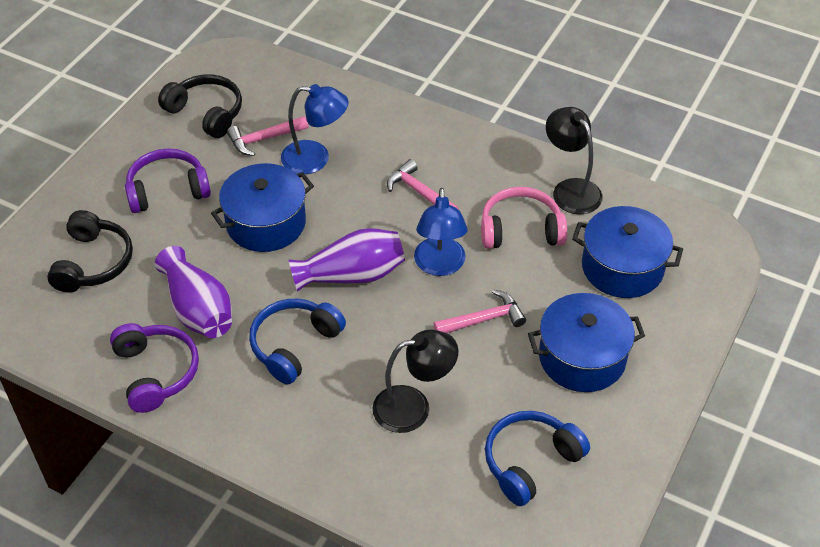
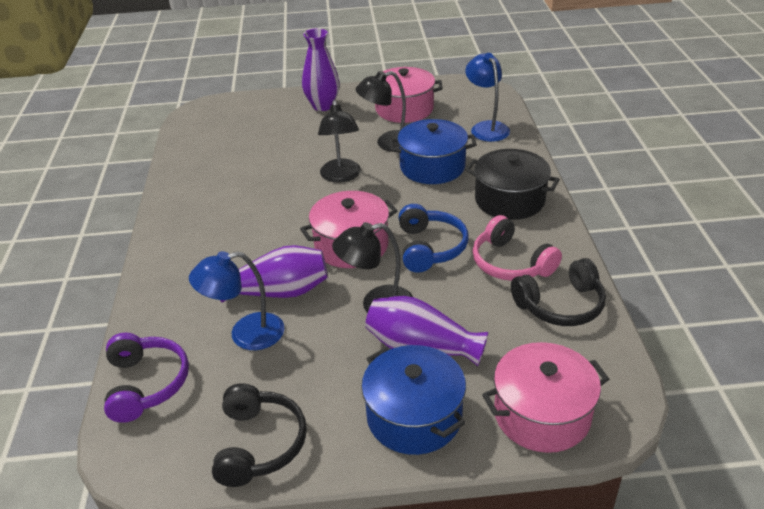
black lamp: [373,330,459,433] [546,107,602,214] = 2 -> [318,100,361,183] [332,222,413,313] [355,71,406,152] = 3
black pot: none = 0 -> [466,149,560,220] = 1
blue headphones: [249,299,346,384] [485,411,590,506] = 2 -> [399,204,468,273] = 1
blue pot: [211,163,314,252] [528,293,645,392] [572,206,683,298] = 3 -> [361,345,466,455] [389,119,477,184] = 2
pink hammer: [227,116,308,156] [387,159,459,210] [433,289,526,333] = 3 -> none = 0
pink pot: none = 0 -> [300,191,397,268] [375,67,443,123] [482,342,609,453] = 3
purple headphones: [110,323,199,413] [125,148,211,213] = 2 -> [104,333,189,423] = 1
purple vase: [155,246,232,338] [288,228,405,292] = 2 -> [220,245,328,303] [302,28,339,111] [365,296,489,366] = 3

